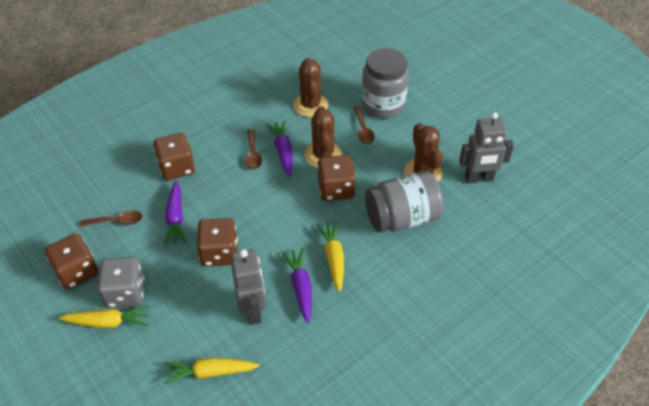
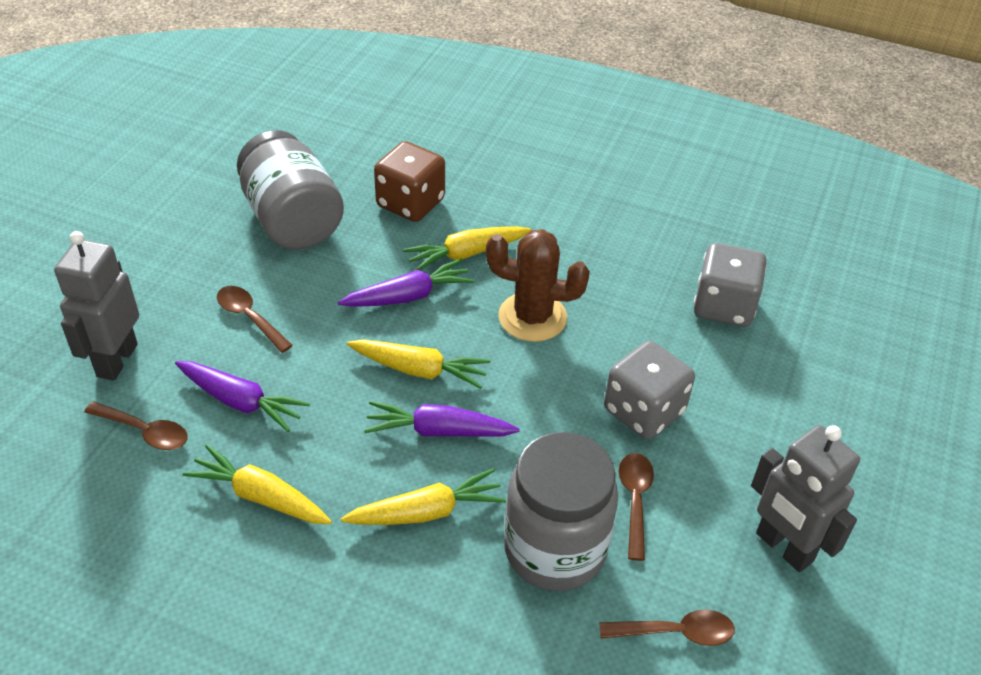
brown cactus: [293,58,328,117] [305,106,342,168] [404,123,443,182] = 3 -> [486,229,590,342] = 1
brown dice: [45,233,99,290] [153,133,195,180] [197,218,238,267] [317,155,356,201] = 4 -> [374,141,445,222] = 1
brown spoon: [80,210,142,227] [245,129,262,169] [354,106,375,144] = 3 -> [84,402,188,450] [217,286,293,353] [599,610,735,646] [618,453,654,561] = 4
grey dice: [97,257,145,308] = 1 -> [604,341,695,440] [694,243,767,327] = 2
yellow carrot: [59,306,150,328] [164,357,259,385] [317,221,344,292] = 3 -> [183,445,332,524] [341,468,506,525] [347,339,491,389] [403,226,531,271] = 4

